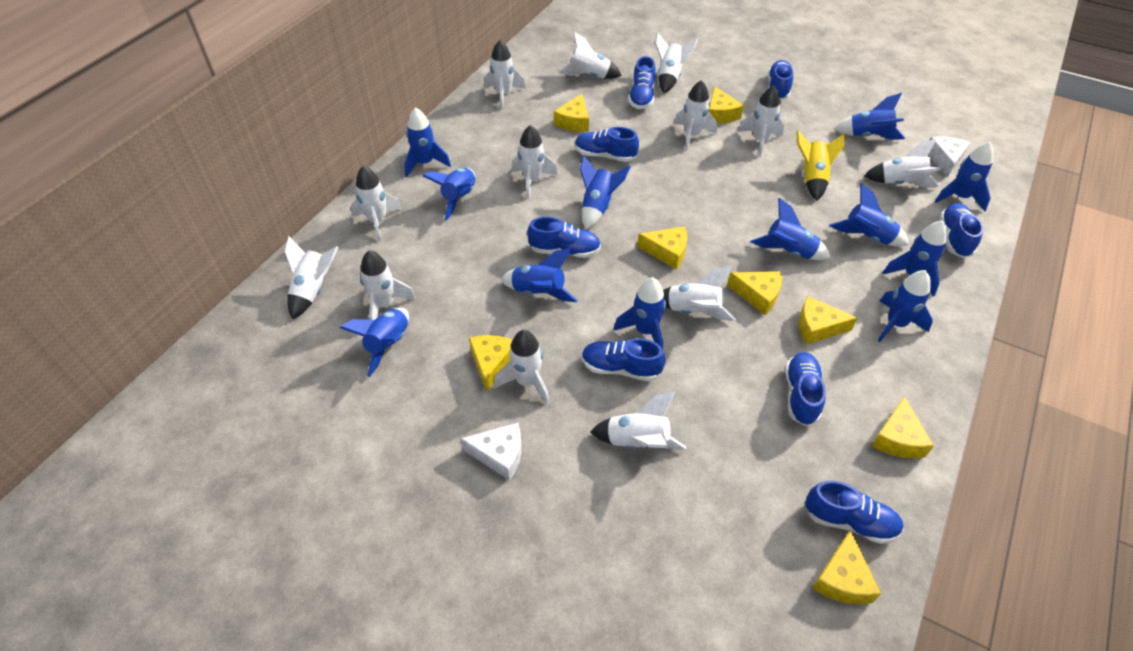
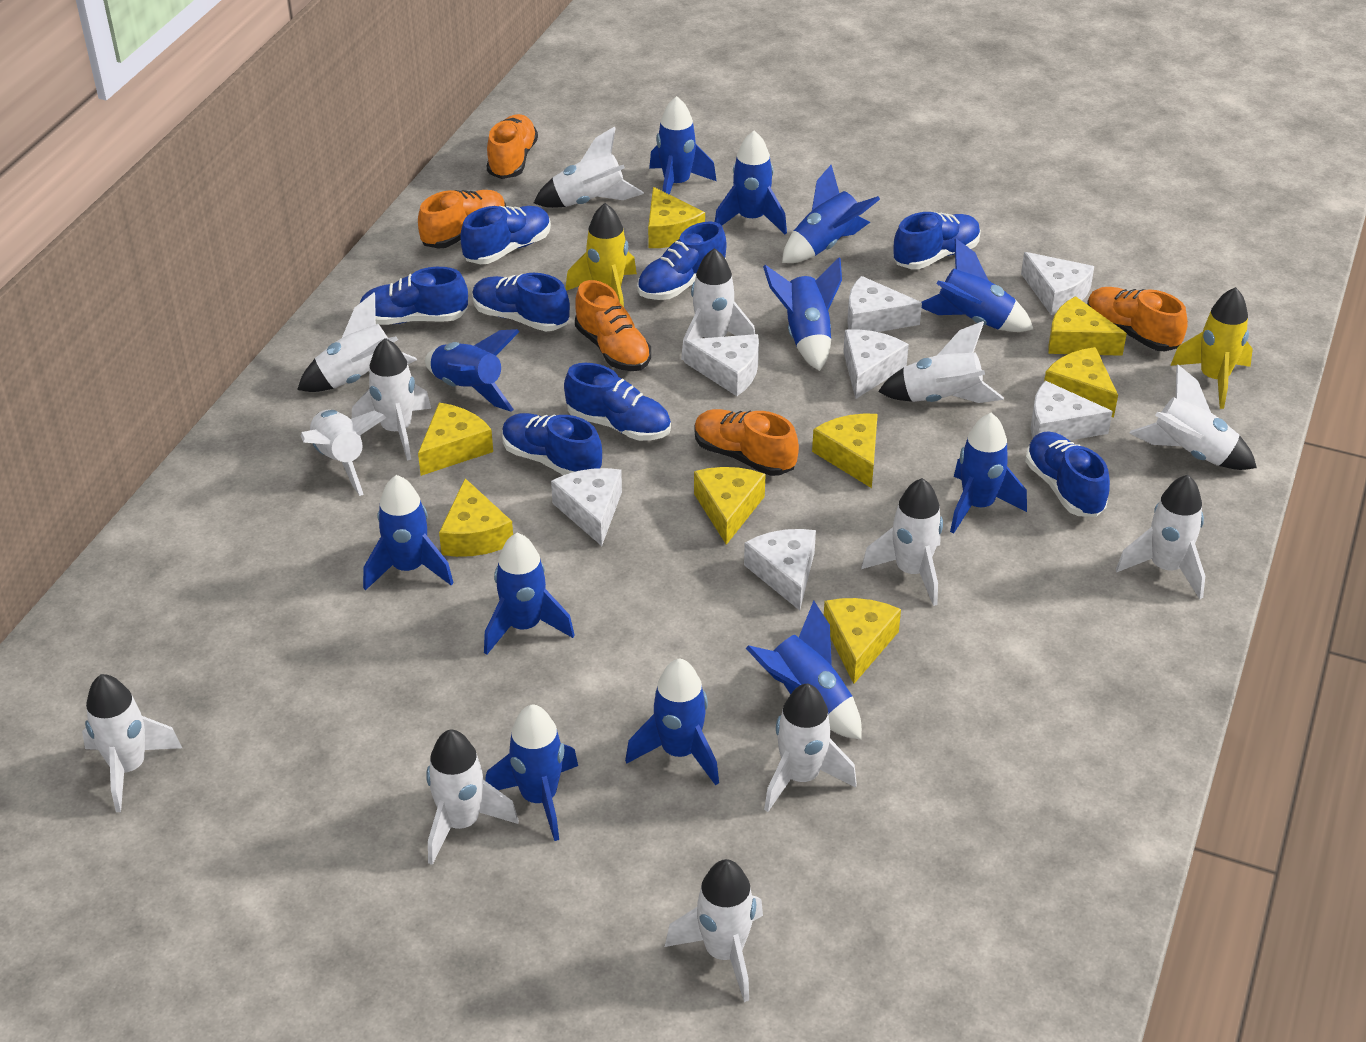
orange shoe: none = 0 -> [418,190,506,249] [487,114,538,179] [575,280,651,371] [694,409,799,476] [1087,287,1188,351] = 5
white cheese: [460,423,521,481] [929,136,971,178] = 2 -> [551,468,622,546] [684,334,759,396] [744,529,816,611] [843,329,909,399] [847,276,922,332] [1021,252,1094,315] [1031,381,1113,440] = 7
yellow rocket: [796,131,845,201] = 1 -> [565,203,637,307] [1170,287,1253,409] = 2

